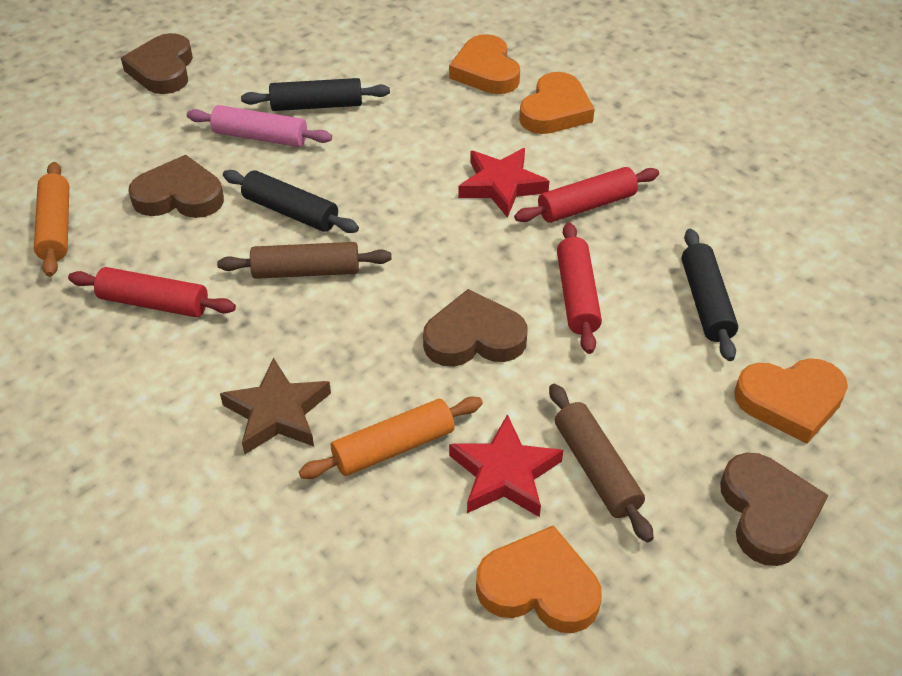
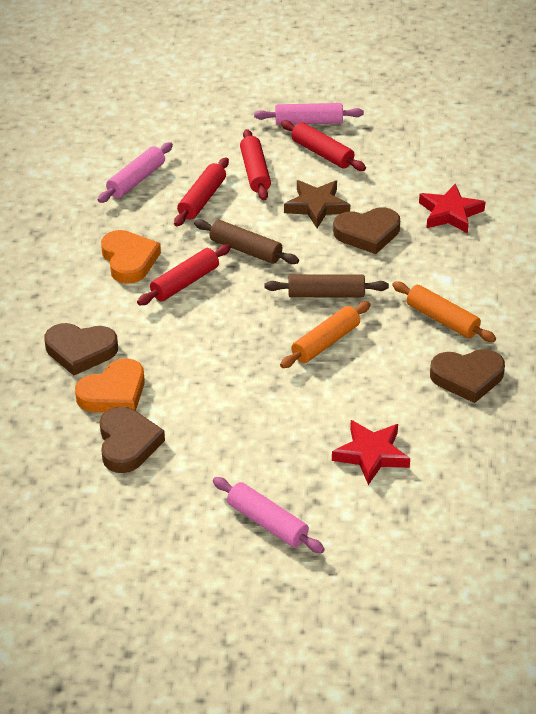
black rolling pin: [223,170,359,233] [241,78,390,111] [682,229,738,361] = 3 -> none = 0
orange heart: [449,34,520,94] [476,525,602,633] [519,72,595,134] [734,358,848,444] = 4 -> [75,358,145,412] [101,230,161,284] = 2
pink rolling pin: [187,105,332,147] = 1 -> [98,142,173,203] [213,477,325,553] [254,103,364,125] = 3
red rolling pin: [68,267,236,318] [514,167,659,223] [557,222,602,354] = 3 -> [137,244,231,305] [174,157,229,226] [240,129,271,200] [281,120,366,171] = 4

